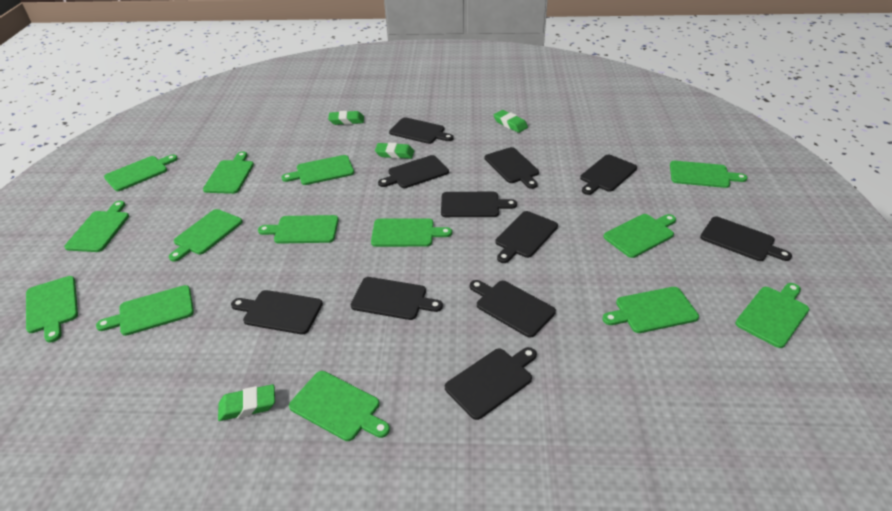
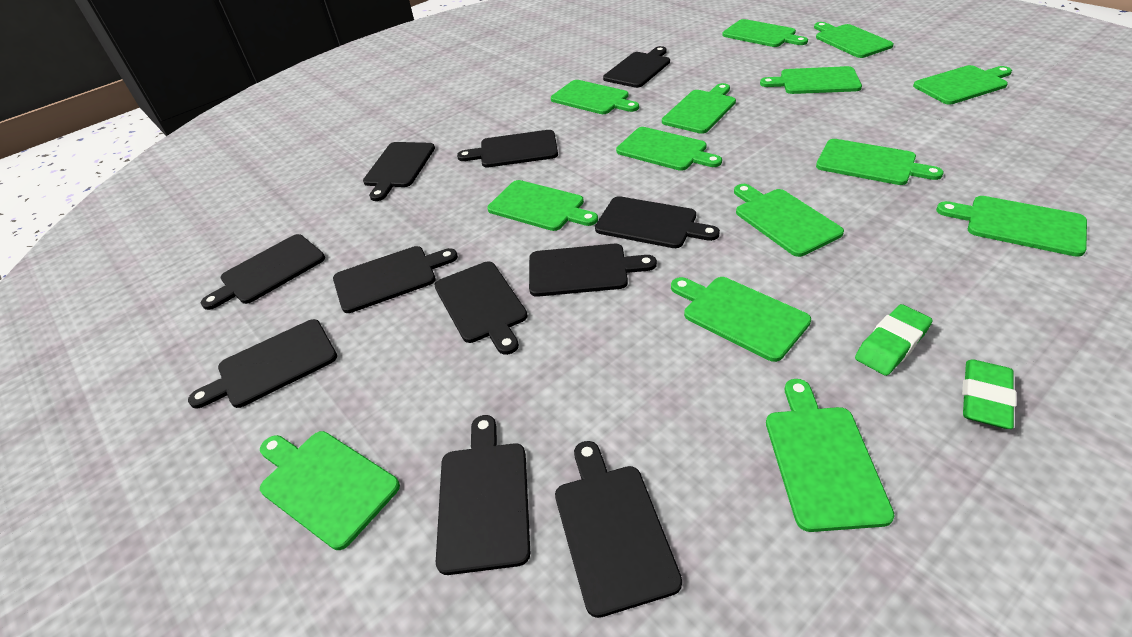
green eraser: [218,384,275,421] [328,111,364,125] [375,143,414,159] [494,110,528,133] = 4 -> [855,304,933,376] [962,359,1016,429] = 2

